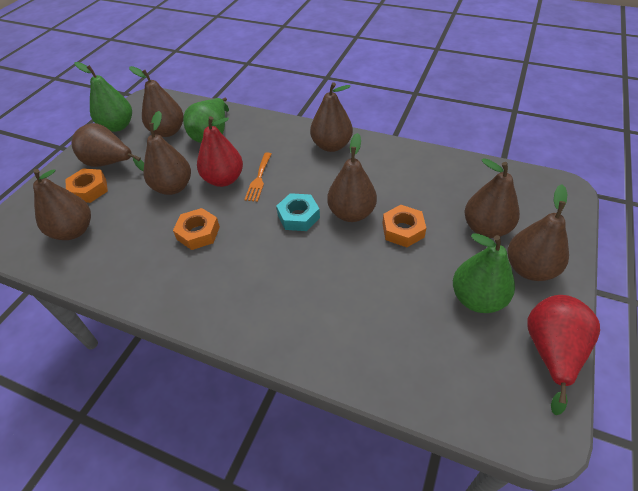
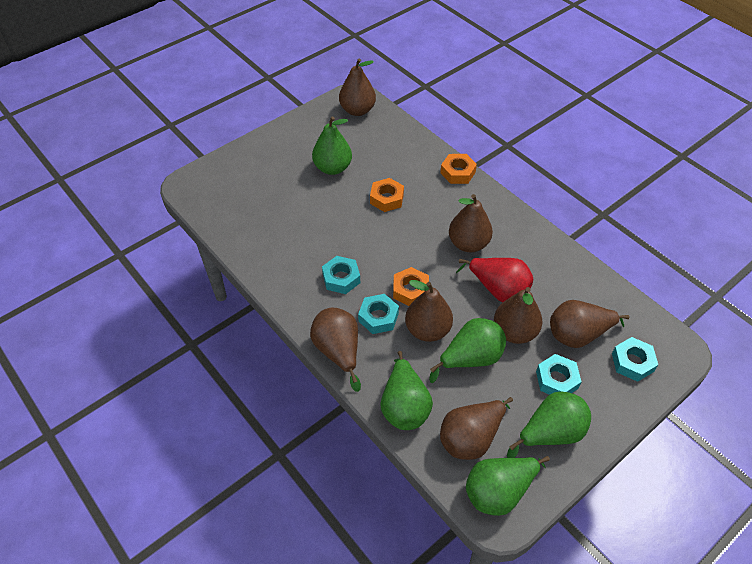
brown pear: [33,169,91,240] [71,123,144,171] [129,66,184,137] [143,111,191,195] [310,82,353,152] [327,133,377,222] [464,158,520,238] [508,184,569,281] = 8 -> [310,308,361,392] [339,58,376,116] [405,280,453,342] [440,397,513,460] [449,194,493,252] [494,287,542,344] [550,300,630,348] = 7
green pear: [74,62,132,132] [183,98,229,143] [453,233,515,313] = 3 -> [312,116,352,175] [380,351,433,430] [429,318,506,383] [466,456,550,516] [507,392,591,458] = 5
orange fork: [244,152,271,202] = 1 -> none = 0
red pear: [197,116,243,187] [527,295,600,415] = 2 -> [456,258,533,302] = 1
turquoise nut: [276,193,320,231] = 1 -> [322,256,360,294] [358,294,399,334] [536,354,582,395] [612,337,658,382] = 4

